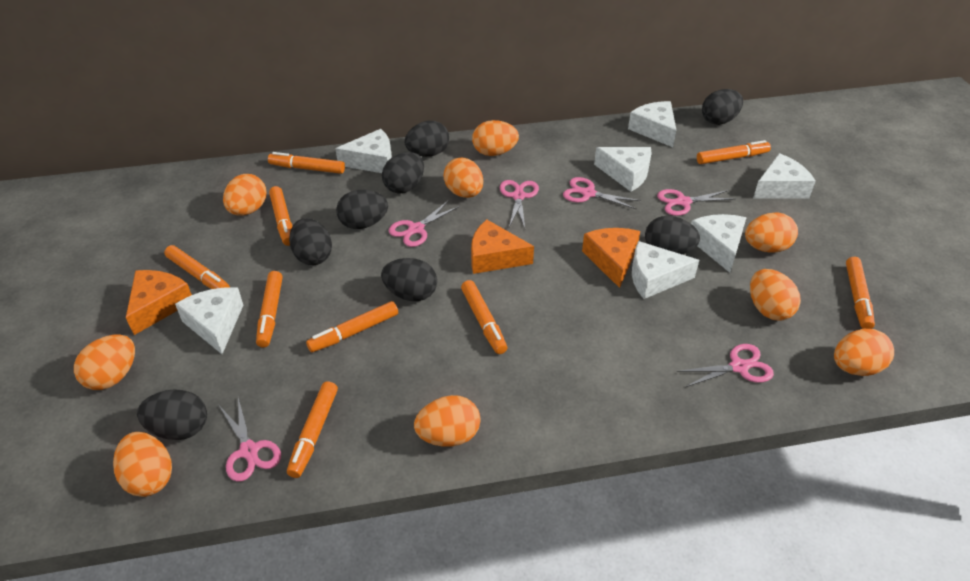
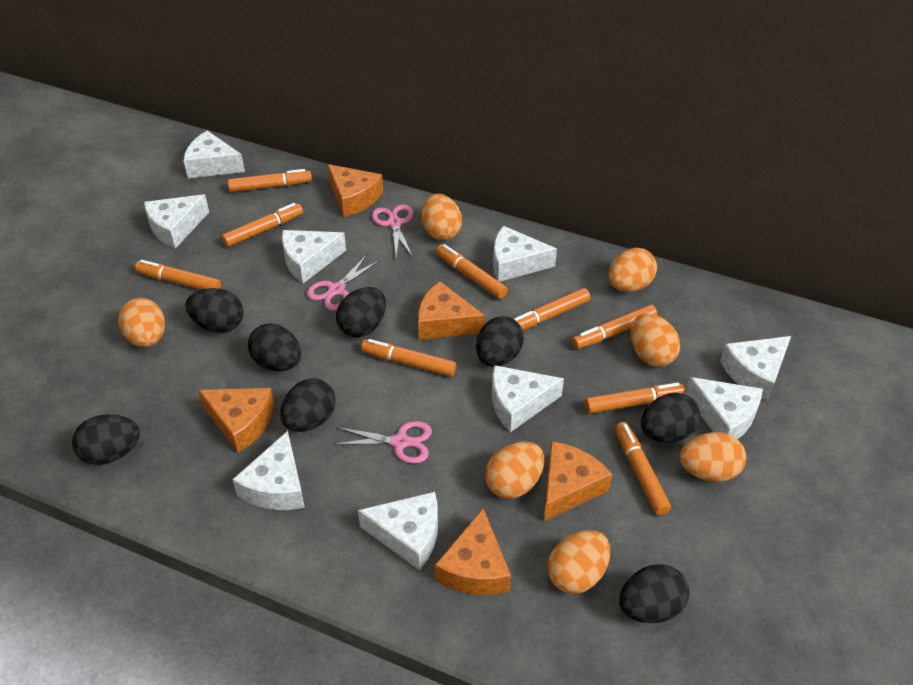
orange cheese: [126,270,192,335] [471,220,534,274] [582,228,640,288] = 3 -> [198,388,274,453] [327,164,383,217] [418,281,485,340] [435,508,511,595] [544,441,612,521] = 5
orange egg: [74,334,135,390] [113,432,172,497] [223,174,266,215] [414,395,481,447] [444,158,483,198] [472,120,519,156] [745,212,798,253] [750,269,801,321] [834,329,894,376] = 9 -> [118,298,165,347] [421,194,462,240] [485,442,544,499] [548,530,610,594] [609,248,657,292] [631,313,680,367] [680,432,746,482] = 7
pink scissors: [219,398,281,482] [389,200,460,247] [500,180,539,228] [563,177,641,210] [657,189,735,216] [677,344,774,387] = 6 -> [307,254,380,311] [333,421,432,464] [372,204,413,257] = 3
white cheese: [175,287,243,354] [335,129,392,173] [594,147,651,192] [628,101,676,147] [632,241,699,299] [691,214,747,273] [753,153,816,199] = 7 -> [144,194,209,249] [183,130,245,178] [232,431,305,510] [282,230,346,283] [358,492,438,570] [492,365,564,432] [493,226,557,282] [685,377,763,439] [720,336,791,401] = 9

